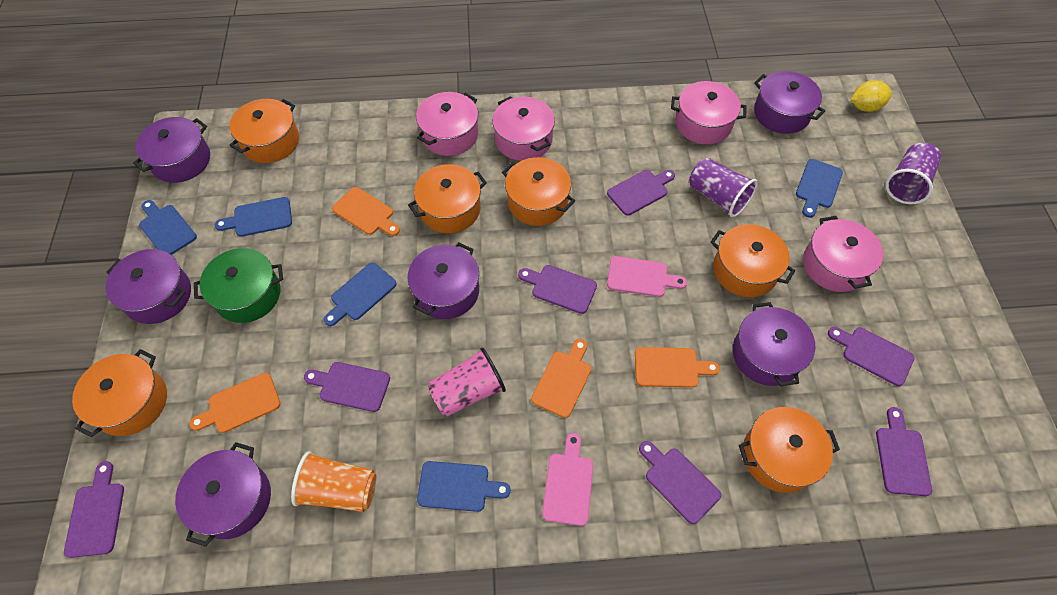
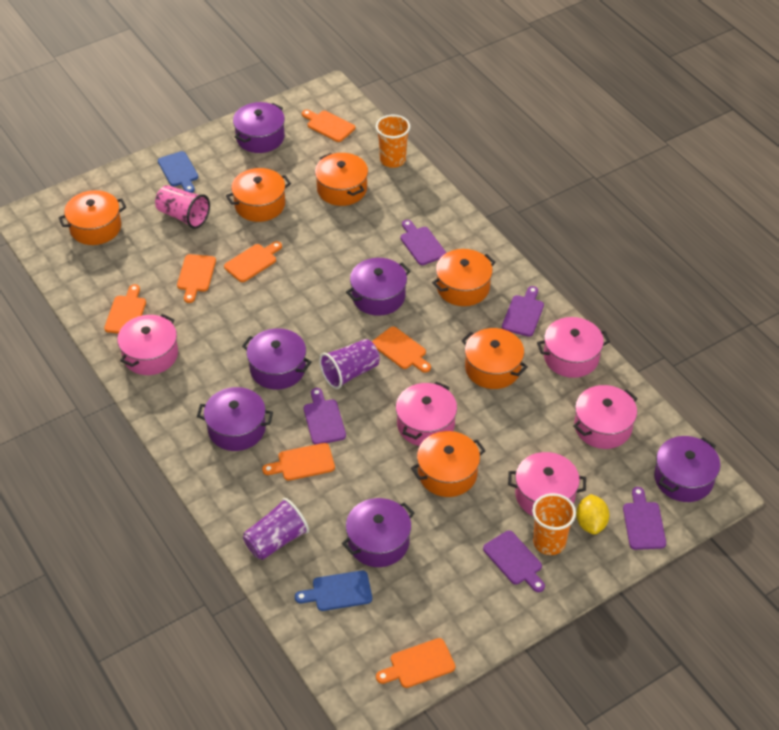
blue cutting board: [139,200,197,255] [215,197,292,237] [323,263,397,326] [417,461,511,512] [796,159,843,218] = 5 -> [158,151,198,193] [295,570,372,611] = 2
green pot: [194,248,283,323] = 1 -> none = 0
orange cup: [291,451,376,512] = 1 -> [376,115,410,168] [532,493,576,555] = 2
orange cutting board: [189,373,280,433] [332,187,400,236] [531,339,591,418] [635,347,720,388] = 4 -> [104,284,146,334] [177,254,216,303] [224,241,282,282] [262,443,335,481] [302,110,355,142] [372,327,431,373] [376,638,455,688] = 7
pink cutting board: [542,433,593,526] [607,256,687,297] = 2 -> none = 0
pink pot: [416,92,478,156] [492,96,555,161] [671,81,747,144] [803,216,883,292] = 4 -> [117,314,178,375] [396,381,457,446] [508,452,586,516] [537,317,610,378] [573,385,638,449] = 5
purple cutting board: [64,461,124,558] [304,362,390,412] [518,265,597,314] [607,170,675,216] [639,441,721,524] [828,327,914,386] [876,407,932,496] = 7 -> [304,388,346,445] [400,220,446,265] [483,531,545,592] [502,286,544,337] [623,487,666,550] = 5

